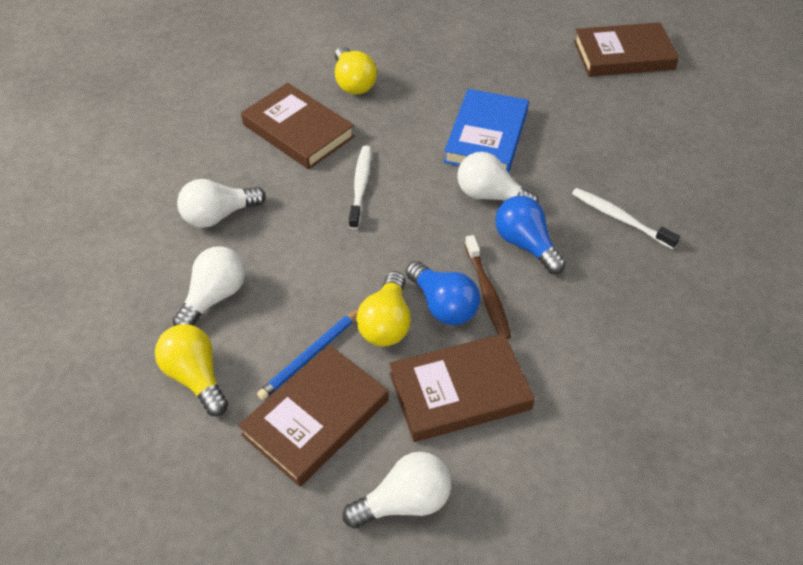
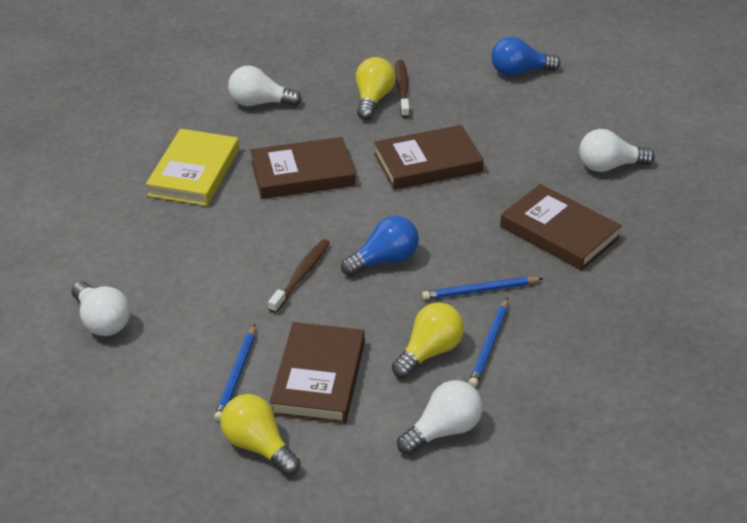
blue book: [444,89,529,173] = 1 -> none = 0
blue pencil: [257,310,358,400] = 1 -> [214,324,255,422] [422,277,543,300] [468,298,508,387] = 3
brown toothbrush: [465,235,511,339] = 1 -> [268,239,330,313] [395,60,410,118] = 2
white toothbrush: [349,146,371,230] [572,188,680,249] = 2 -> none = 0
yellow book: none = 0 -> [146,129,239,206] = 1

